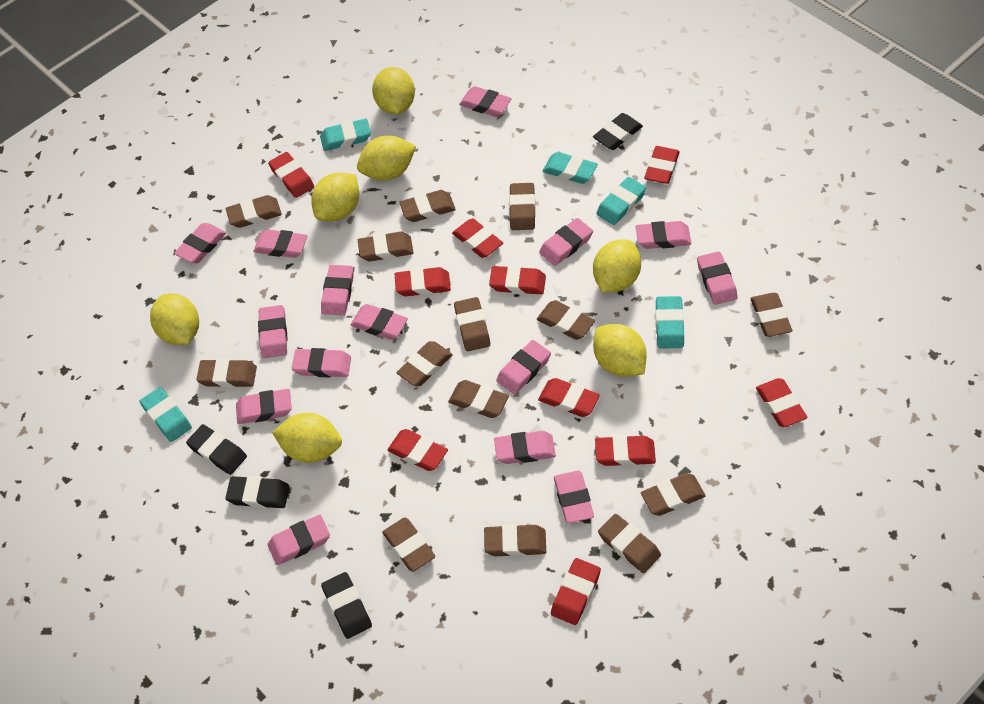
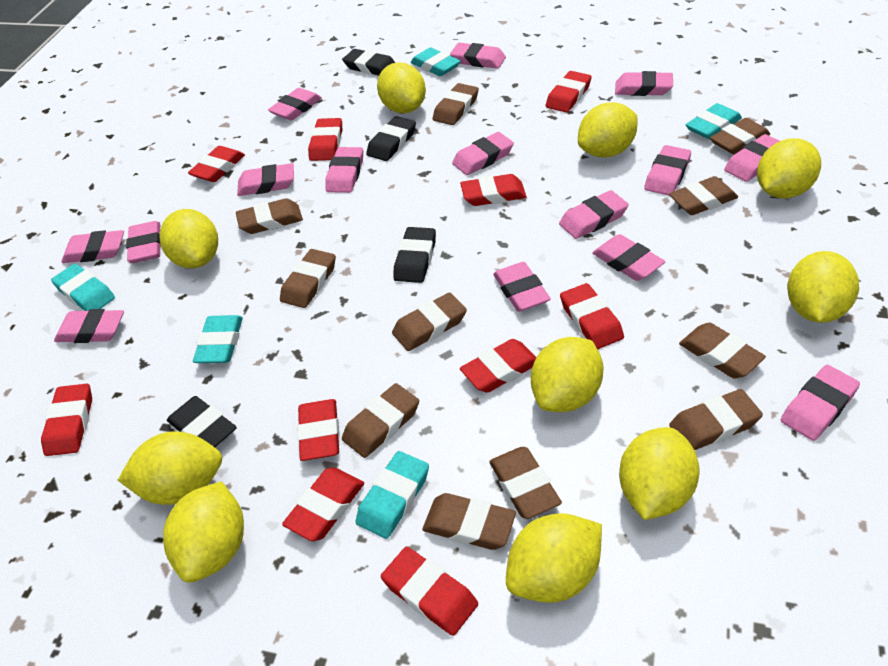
brown eraser: [196,359,257,388] [225,195,282,228] [358,232,413,262] [382,518,435,572] [396,341,453,386] [399,190,456,222] [448,380,509,418] [454,297,490,351] [484,524,546,557] [509,183,536,230] [537,300,595,340] [598,514,661,573] [641,473,706,516] [750,293,792,337] = 14 -> [236,198,303,234] [280,249,336,308] [342,383,419,458] [392,292,467,351] [423,493,516,550] [433,83,479,125] [489,447,562,519] [669,176,738,215] [669,389,763,450] [679,323,766,378] [710,118,770,155] = 11
yellow lemon: [150,293,199,345] [272,413,342,463] [311,172,359,221] [357,135,416,181] [372,67,415,114] [593,240,641,292] [593,324,647,377] = 7 -> [118,432,222,505] [159,209,218,268] [163,481,244,583] [377,62,426,113] [506,513,602,603] [531,337,603,412] [578,103,638,157] [619,427,699,520] [757,139,821,198] [787,251,859,323] = 10

